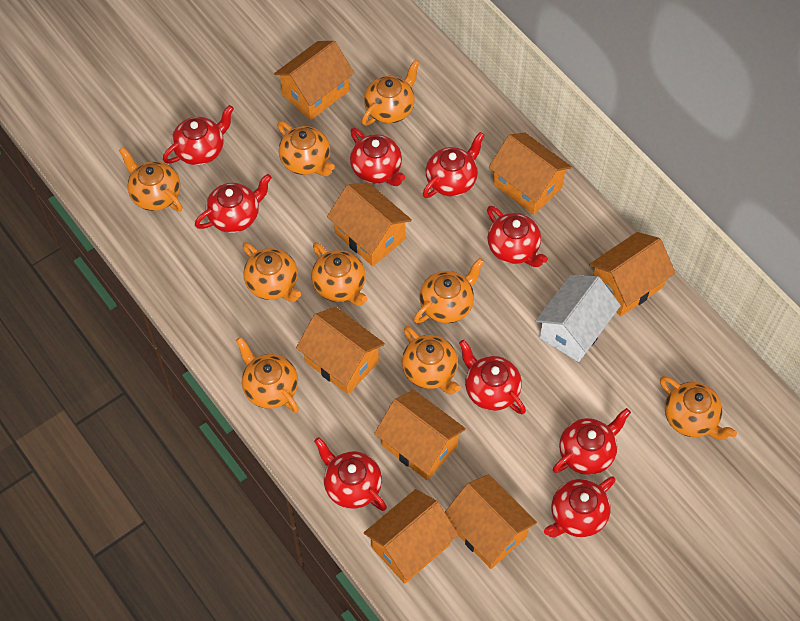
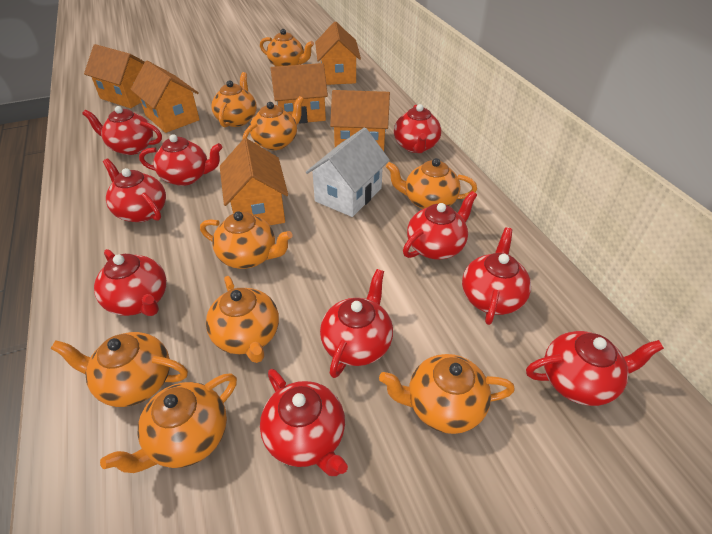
orange house: [274,41,354,120] [296,307,385,395] [327,182,412,266] [364,489,459,584] [374,390,466,480] [445,474,537,569] [489,133,572,215] [589,232,676,316] = 8 -> [84,44,145,108] [130,61,200,133] [220,138,288,225] [271,63,328,124] [315,21,361,85] [330,90,390,151] = 6
red teapot: [163,105,234,165] [195,174,272,233] [314,437,387,511] [350,128,405,186] [423,132,485,198] [459,340,526,414] [487,206,548,267] [544,476,616,538] [553,408,631,475] = 9 -> [82,106,162,155] [94,249,167,316] [103,159,166,222] [139,134,223,186] [260,369,348,476] [320,269,393,378] [394,104,441,153] [403,191,477,260] [462,227,531,325] [526,331,664,406] = 10

